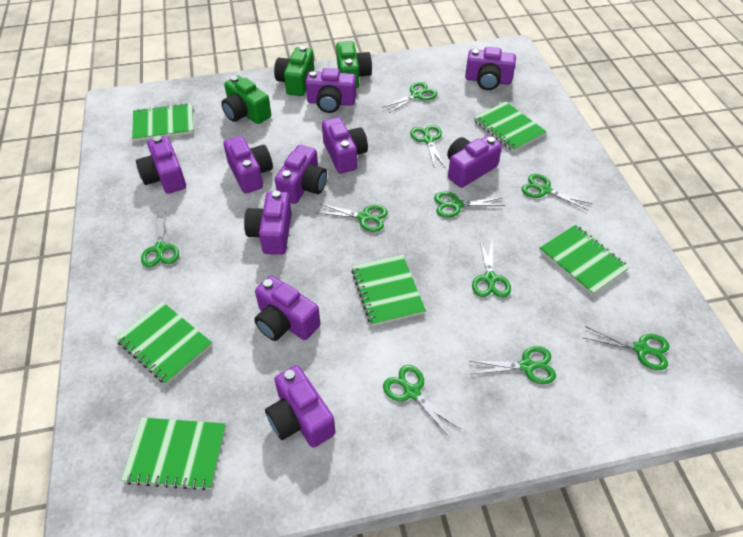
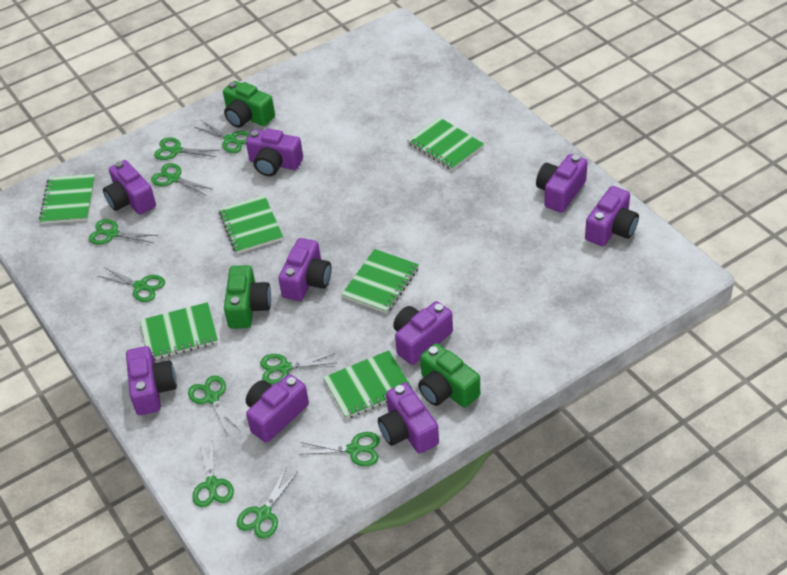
purple camera: [136,136,186,194] [223,136,273,193] [244,191,292,255] [254,276,321,341] [265,365,335,448] [275,145,327,204] [305,68,356,113] [322,117,368,173] [447,136,502,188] [465,47,516,90] = 10 -> [103,160,156,215] [126,346,177,415] [246,128,303,176] [246,374,309,443] [278,238,332,301] [378,382,439,454] [393,301,453,365] [536,154,588,213] [585,186,639,246] = 9

